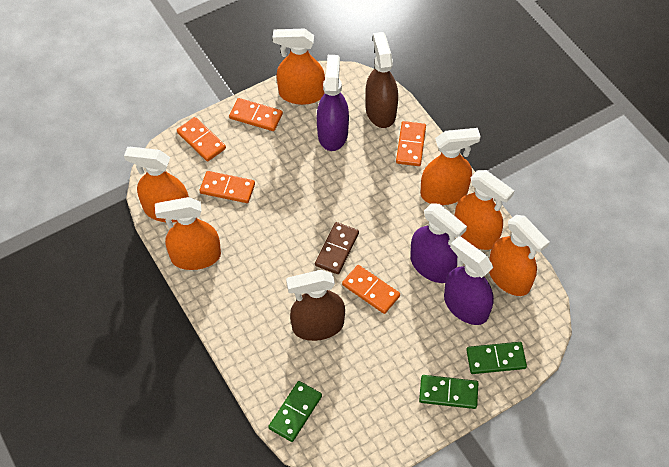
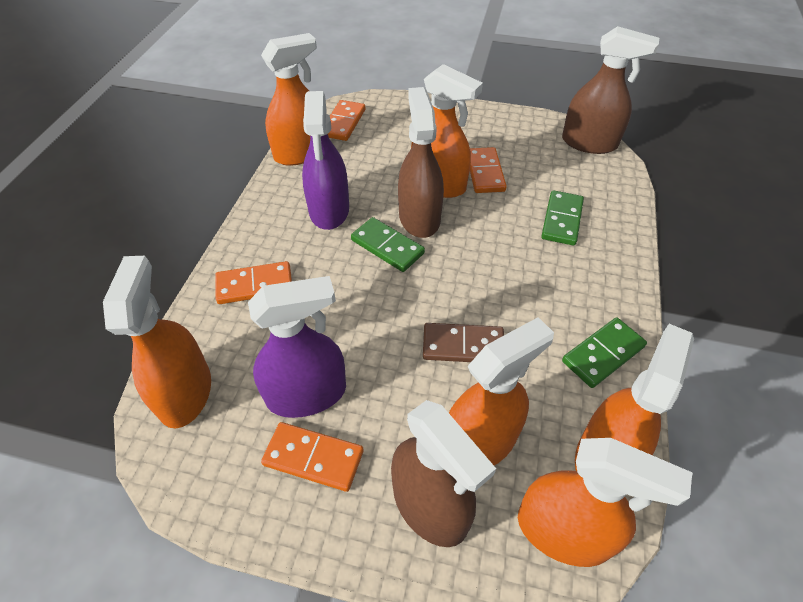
brown spray bottle: [286,270,345,341] [365,32,398,128] = 2 -> [391,400,496,547] [398,87,444,238] [562,26,659,154] = 3
orange domino: [177,117,226,161] [199,171,255,203] [229,98,283,131] [342,265,400,314] [396,121,426,166] = 5 -> [215,261,292,304] [261,422,363,492] [328,100,365,141] [470,147,507,193] = 4
purple spray bottle: [317,55,349,151] [410,203,467,283] [444,236,494,325] = 3 -> [248,276,346,418] [302,91,349,230] = 2

